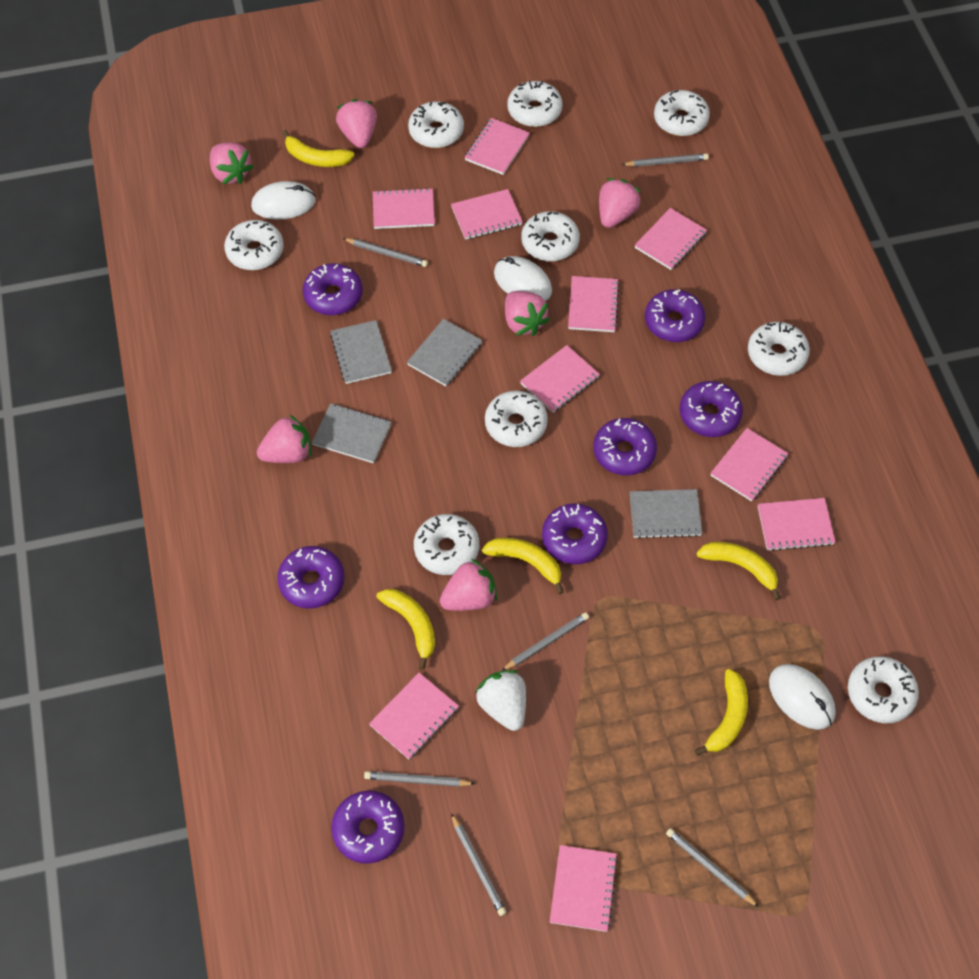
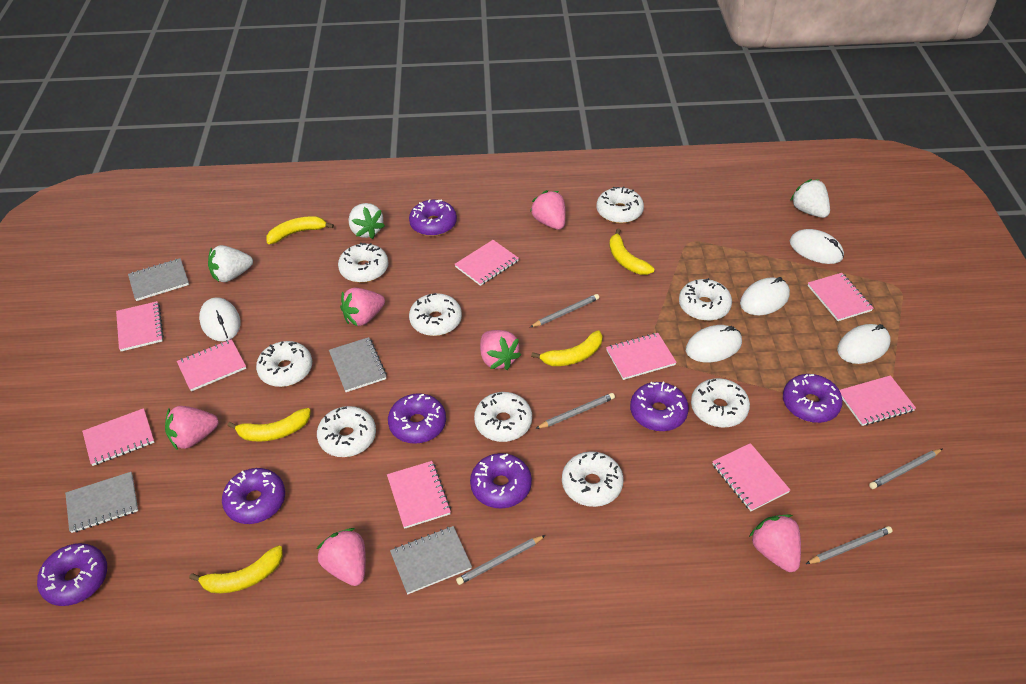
grey pencil: [343,238,428,267] [364,771,475,787] [451,813,507,916] [501,612,589,671] [621,153,709,167] [666,828,759,907] = 6 -> [456,535,546,585] [530,294,599,327] [536,393,615,429] [806,526,893,564] [869,449,942,489] = 5
pink notebook: [369,673,459,759] [373,188,435,229] [451,189,523,240] [465,118,530,175] [520,345,600,413] [550,845,618,932] [568,276,619,332] [635,208,707,270] [710,428,789,501] [758,498,835,551] = 10 -> [82,408,155,466] [116,301,164,351] [177,339,246,391] [387,461,451,529] [455,240,519,286] [606,333,677,380] [712,443,790,511] [808,273,874,321] [840,375,916,426] = 9
white mouse: [251,181,316,220] [494,256,552,301] [769,664,836,730] = 3 -> [199,297,241,341] [686,325,742,363] [740,277,790,315] [790,229,844,264] [837,324,891,364] = 5
white strawberry: [475,670,526,731] = 1 -> [208,245,253,282] [349,203,385,239] [790,179,830,218] = 3

